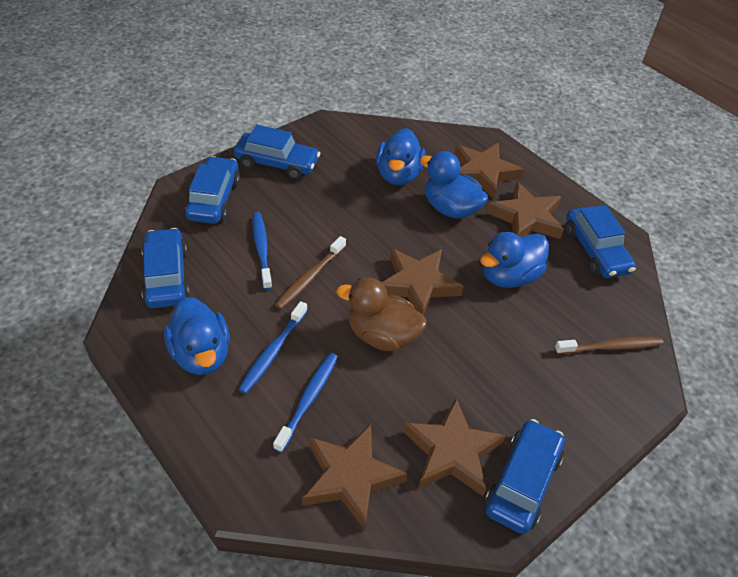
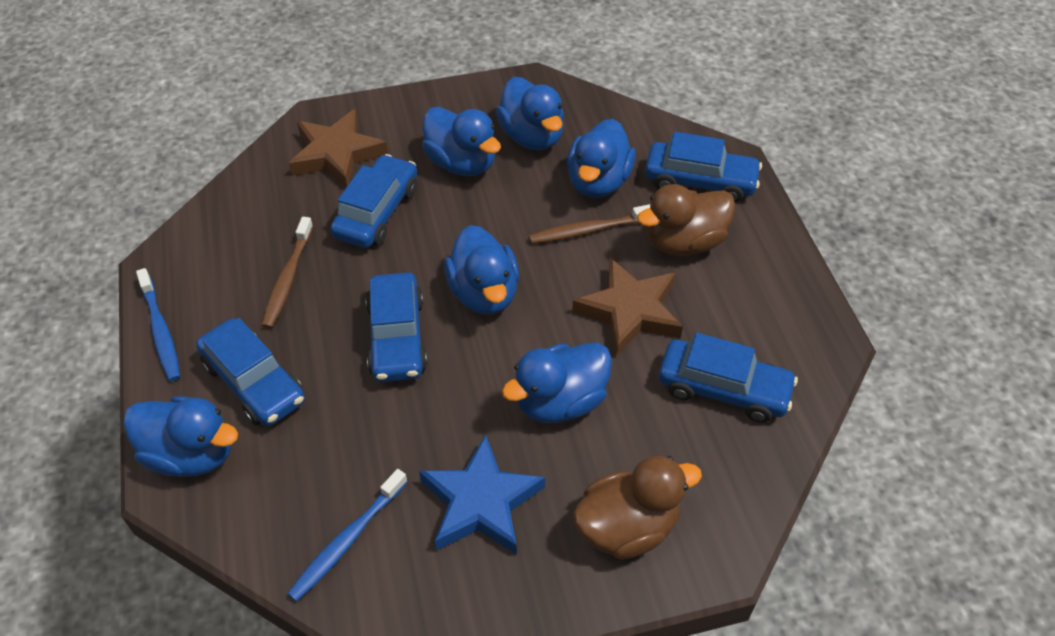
blue duck: [164,297,230,375] [376,128,426,185] [420,151,488,219] [480,232,549,288] = 4 -> [123,396,238,477] [422,107,501,176] [444,225,519,314] [496,77,564,150] [502,343,612,423] [567,119,636,198] = 6
blue star: none = 0 -> [419,435,545,555] = 1
blue toothbrush: [238,301,307,394] [253,212,272,290] [273,353,338,453] = 3 -> [136,268,180,381] [287,469,407,602] = 2
brown duck: [336,278,427,351] = 1 -> [573,456,702,559] [637,184,736,256] = 2
brown star: [302,424,407,530] [382,249,464,315] [403,398,506,496] [454,143,524,199] [486,182,564,239] = 5 -> [288,109,388,187] [572,258,683,356] = 2

